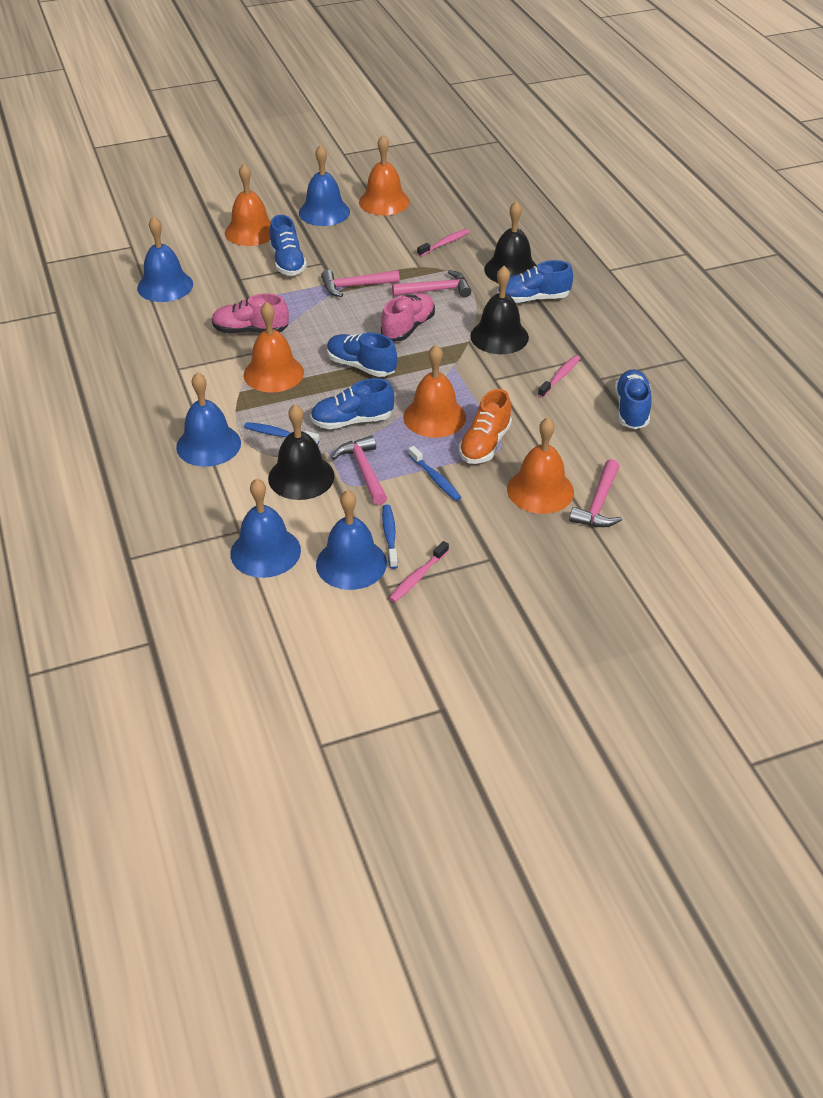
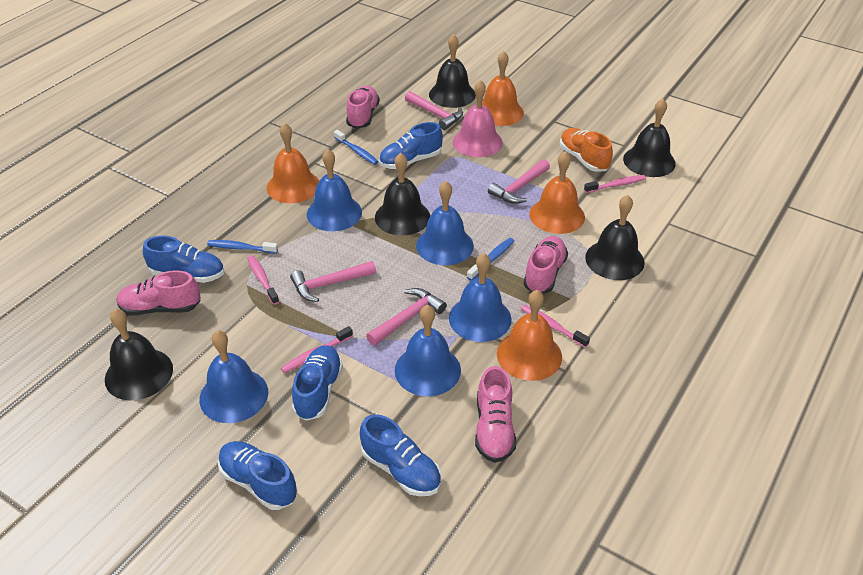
black bell: [268,404,335,500] [470,266,529,354] [484,201,537,283] = 3 -> [105,309,173,400] [375,153,430,235] [429,34,476,108] [585,195,645,280] [623,99,676,177] = 5
orange bell: [225,164,271,246] [244,302,304,392] [359,135,410,215] [403,345,466,438] [507,417,574,514] = 5 -> [267,123,319,203] [482,51,524,126] [497,290,562,381] [529,151,585,234] = 4
pink bell: none = 0 -> [453,80,503,157] = 1
pink shoe: [212,293,289,333] [381,293,435,341] = 2 -> [117,270,201,315] [346,86,380,129] [475,366,516,463] [523,236,568,293] = 4
pink toothbrush: [389,541,449,602] [417,229,470,256] [538,355,581,398] = 3 -> [247,255,279,305] [281,326,353,373] [521,305,590,348] [584,175,646,193] = 4

